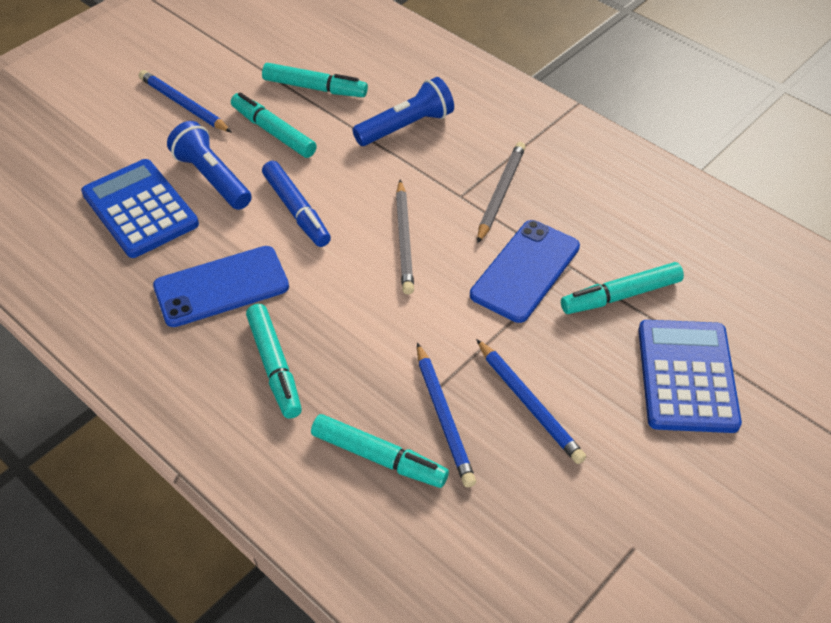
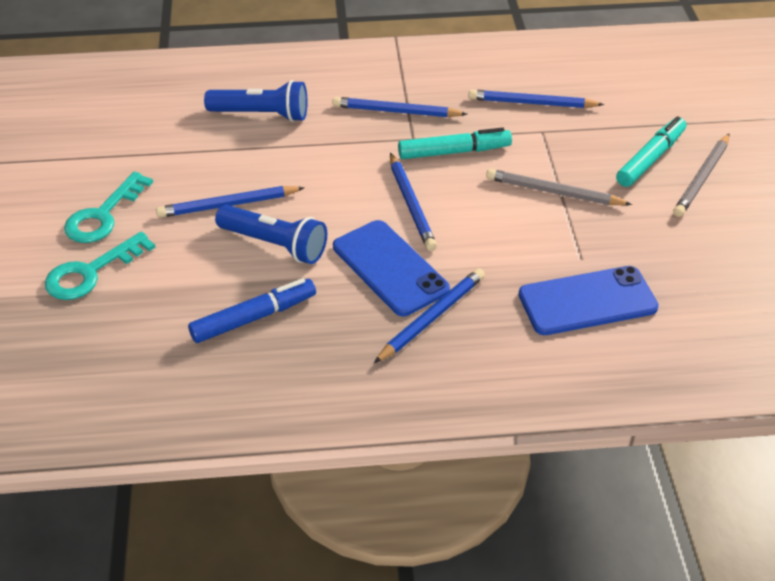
blue calculator: [81,159,199,258] [638,320,742,433] = 2 -> none = 0
blue pencil: [139,70,232,132] [417,343,476,487] [476,339,586,464] = 3 -> [156,186,305,218] [333,97,467,117] [374,268,485,363] [390,153,437,251] [468,89,604,108] = 5
turquoise key: none = 0 -> [45,231,155,300] [64,172,153,243] = 2
turquoise marker: [231,92,317,158] [246,304,302,419] [262,63,368,97] [311,414,449,488] [561,262,684,314] = 5 -> [398,128,512,159] [616,116,686,187] = 2

